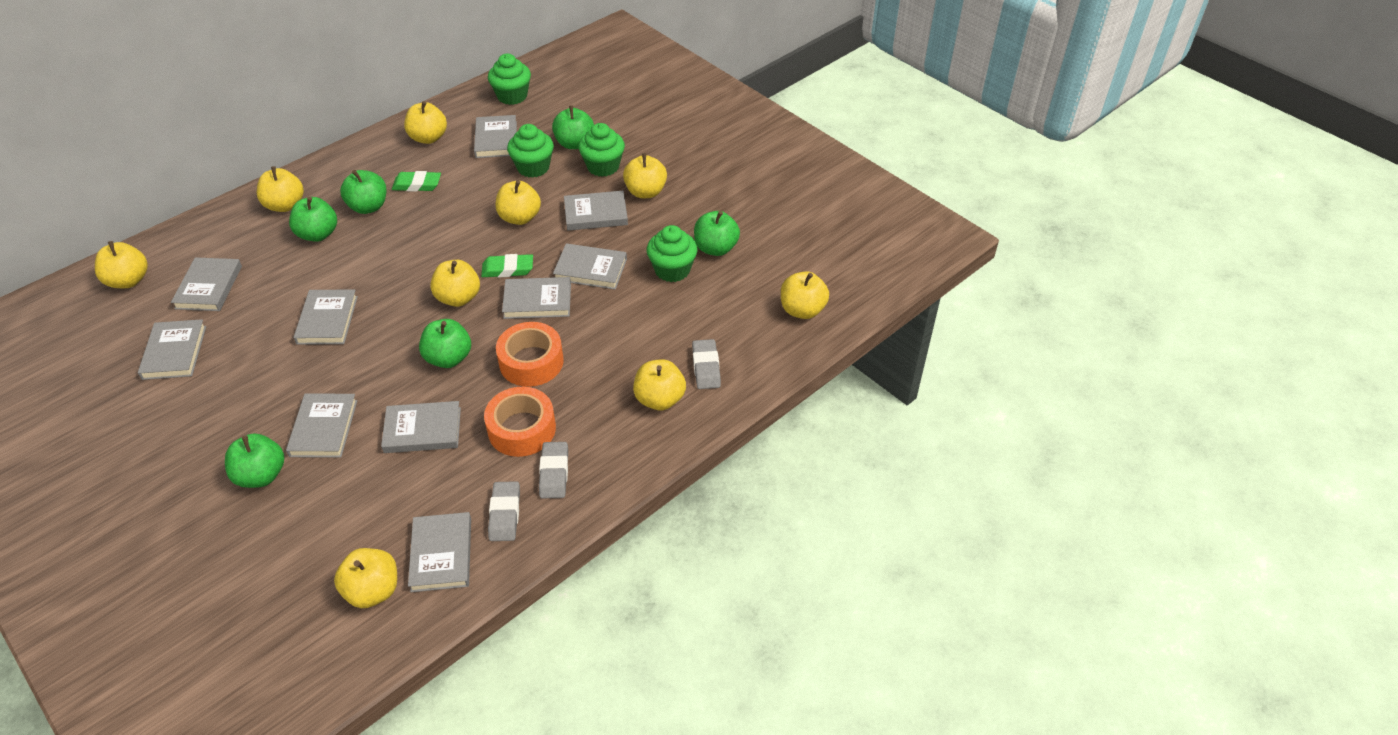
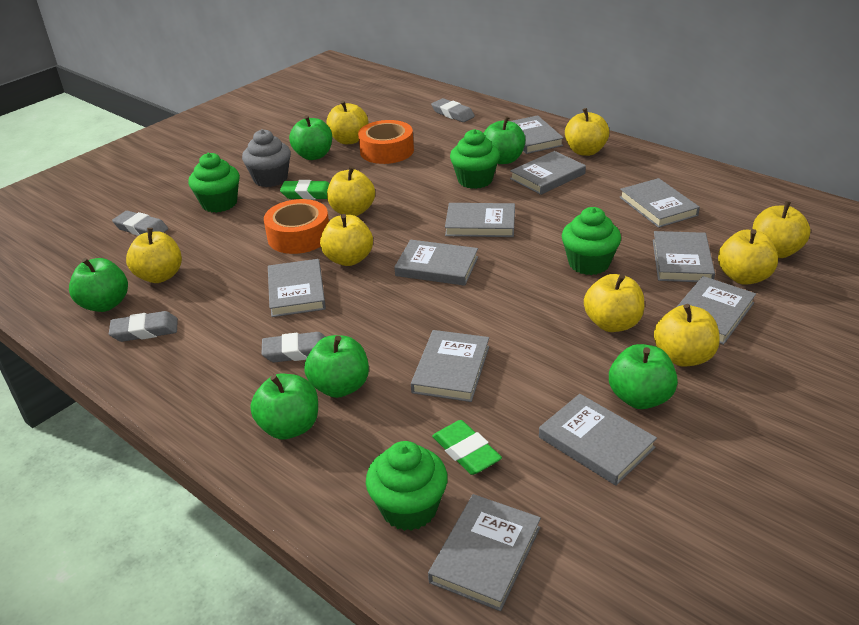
grey book: [138,319,206,380] [171,257,242,311] [286,393,357,458] [294,289,358,345] [381,401,461,453] [408,512,471,592] [474,115,517,158] [502,277,571,319] [553,243,627,290] [564,191,628,231] = 10 -> [268,259,326,317] [394,240,478,286] [411,330,489,402] [428,494,541,611] [445,203,515,237] [510,115,564,154] [510,151,586,195] [539,394,657,486] [620,178,700,228] [653,231,715,282] [677,276,756,345] = 11
grey cupcake: none = 0 -> [242,129,291,187] = 1
grey eraser: [488,481,520,541] [539,442,568,498] [692,339,721,389] = 3 -> [109,311,178,342] [112,211,168,236] [262,332,326,362] [431,98,475,122] = 4

